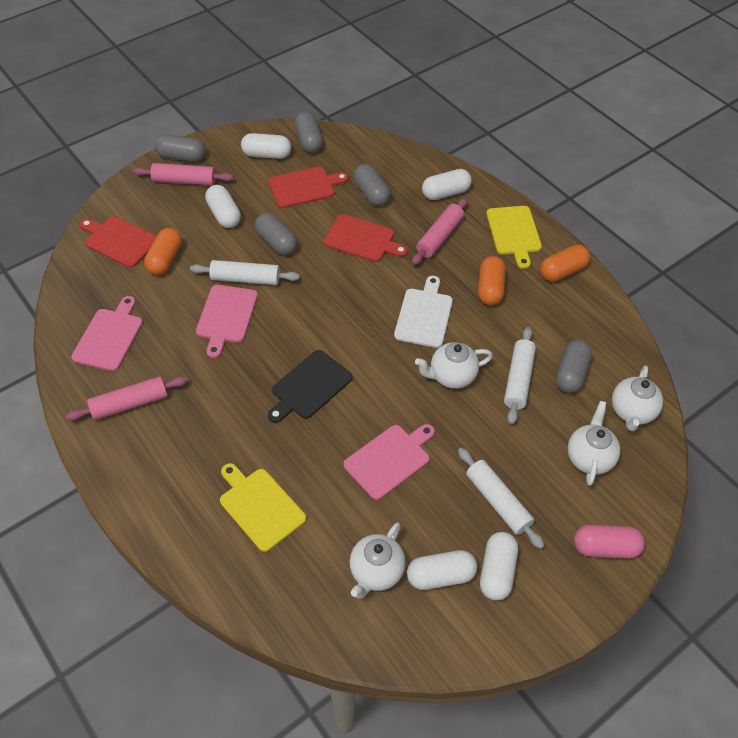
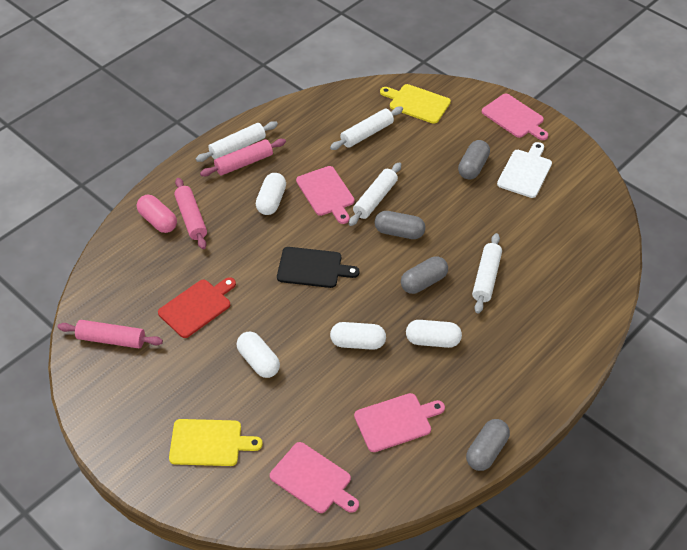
grey capsule: [155,135,205,162] [255,213,297,255] [294,112,323,153] [353,164,390,206] [556,340,592,393] = 5 -> [375,211,425,239] [401,256,448,294] [458,140,490,179] [466,419,510,471] = 4
orange capsule: [144,228,182,275] [478,256,506,305] [540,245,590,282] = 3 -> none = 0
pink cutting board: [71,296,143,371] [196,285,258,358] [343,424,435,500] = 3 -> [270,442,359,513] [296,166,355,224] [354,393,445,452] [482,94,548,140] = 4
red cutting board: [80,216,157,268] [268,166,349,208] [323,214,408,262] = 3 -> [158,277,236,338] = 1
white capsule: [205,185,241,228] [241,133,291,159] [407,550,477,590] [422,169,472,200] [480,532,518,601] = 5 -> [237,332,280,378] [256,173,286,215] [330,322,386,350] [406,320,462,348] = 4
white rolling pin: [190,260,300,285] [458,448,544,549] [504,327,536,424] = 3 -> [196,121,278,162] [330,107,403,150] [349,162,401,226] [472,233,502,314] = 4
white teapot: [350,522,406,599] [415,342,493,389] [568,401,620,486] [612,365,663,431] = 4 -> none = 0

